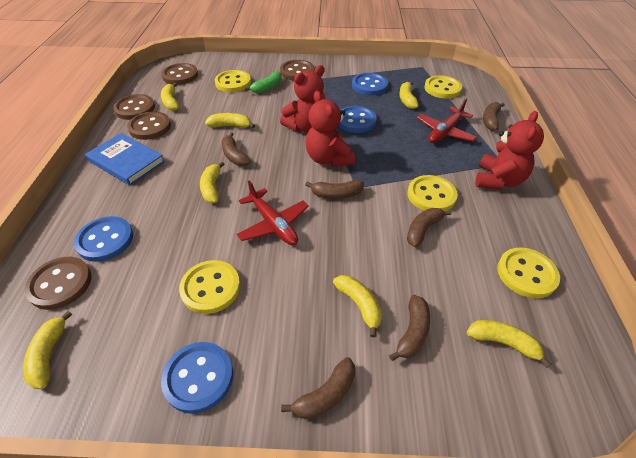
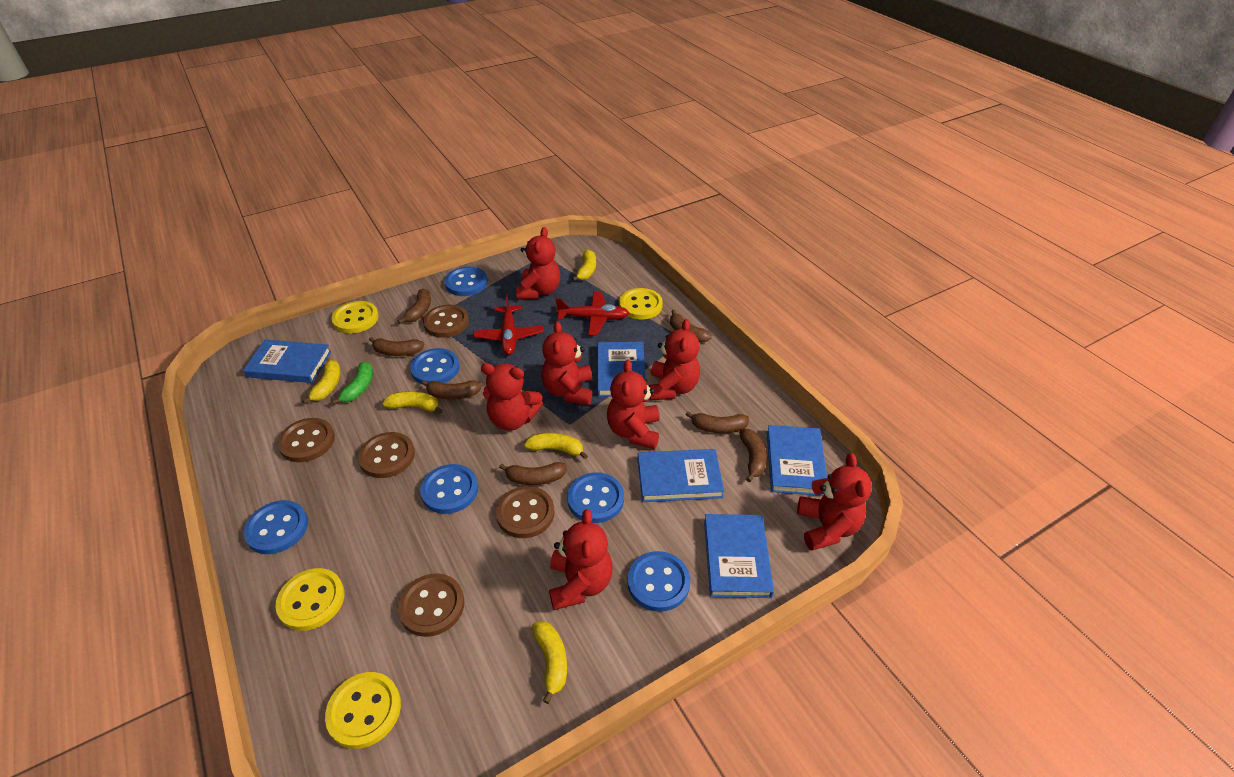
blue book: [85,133,165,186] = 1 -> [243,339,331,383] [597,342,646,397] [638,449,724,502] [704,514,774,598] [767,425,827,496] = 5
blue button: [74,216,133,262] [161,342,233,414] [338,106,377,133] [352,73,388,95] = 4 -> [243,500,308,554] [410,348,460,384] [420,464,478,514] [445,267,488,296] [567,472,624,523] [627,551,690,612] = 6
brown banana: [222,132,251,166] [281,357,355,419] [305,180,364,199] [389,295,430,361] [407,208,452,247] [483,102,505,131] = 6 -> [369,337,424,356] [398,289,431,324] [421,380,482,399] [499,462,567,485] [670,310,712,343] [686,411,749,433] [739,429,767,482] = 7
red teddy bear: [280,65,326,133] [306,91,355,167] [475,111,544,190] = 3 -> [481,363,543,431] [516,227,560,300] [541,321,593,405] [549,509,613,610] [607,360,660,449] [649,319,700,400] [797,453,872,551] = 7
yellow banana: [23,311,72,389] [161,83,179,111] [200,161,224,203] [205,113,255,128] [333,275,382,338] [399,81,419,109] [467,320,551,368] = 7 -> [302,360,341,404] [383,391,443,414] [524,433,588,459] [532,621,567,704] [572,250,596,281] = 5
yellow button: [179,260,240,314] [215,70,251,92] [407,175,458,211] [424,75,462,99] [497,248,560,298] = 5 -> [275,568,345,631] [325,672,401,749] [331,301,379,333] [619,288,663,319] = 4

